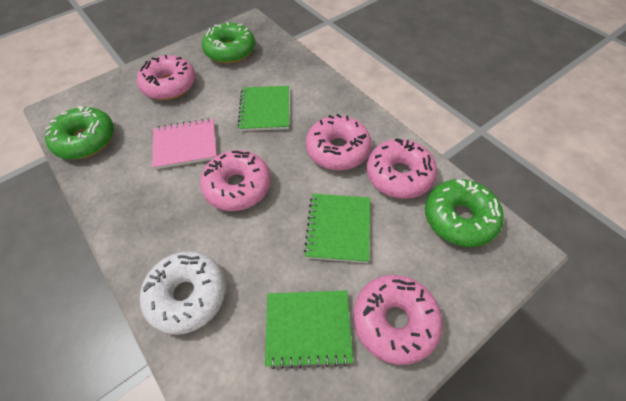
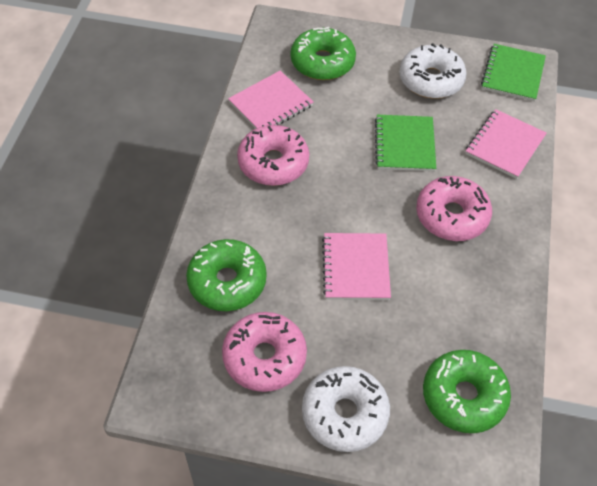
green notebook: [237,86,289,131] [265,290,353,369] [304,194,370,263] = 3 -> [375,115,436,171] [481,44,546,102] = 2
pink donut: [137,55,196,100] [200,150,271,211] [306,114,372,170] [353,275,443,365] [367,138,437,199] = 5 -> [222,312,307,392] [237,125,309,186] [416,176,492,241] = 3
pink notebook: [152,118,217,170] = 1 -> [228,71,314,129] [322,233,391,300] [465,109,547,179] = 3
white donut: [140,251,226,335] = 1 -> [302,366,390,452] [400,43,467,99] = 2

